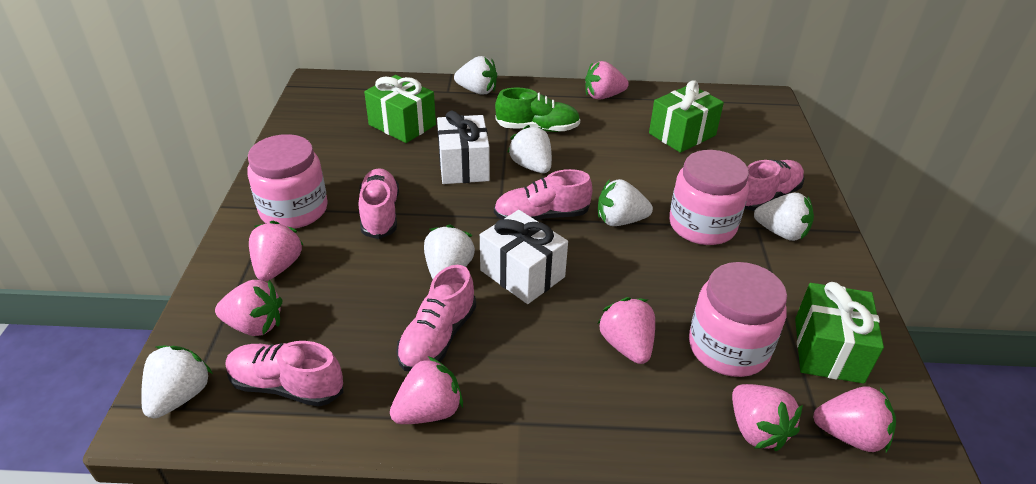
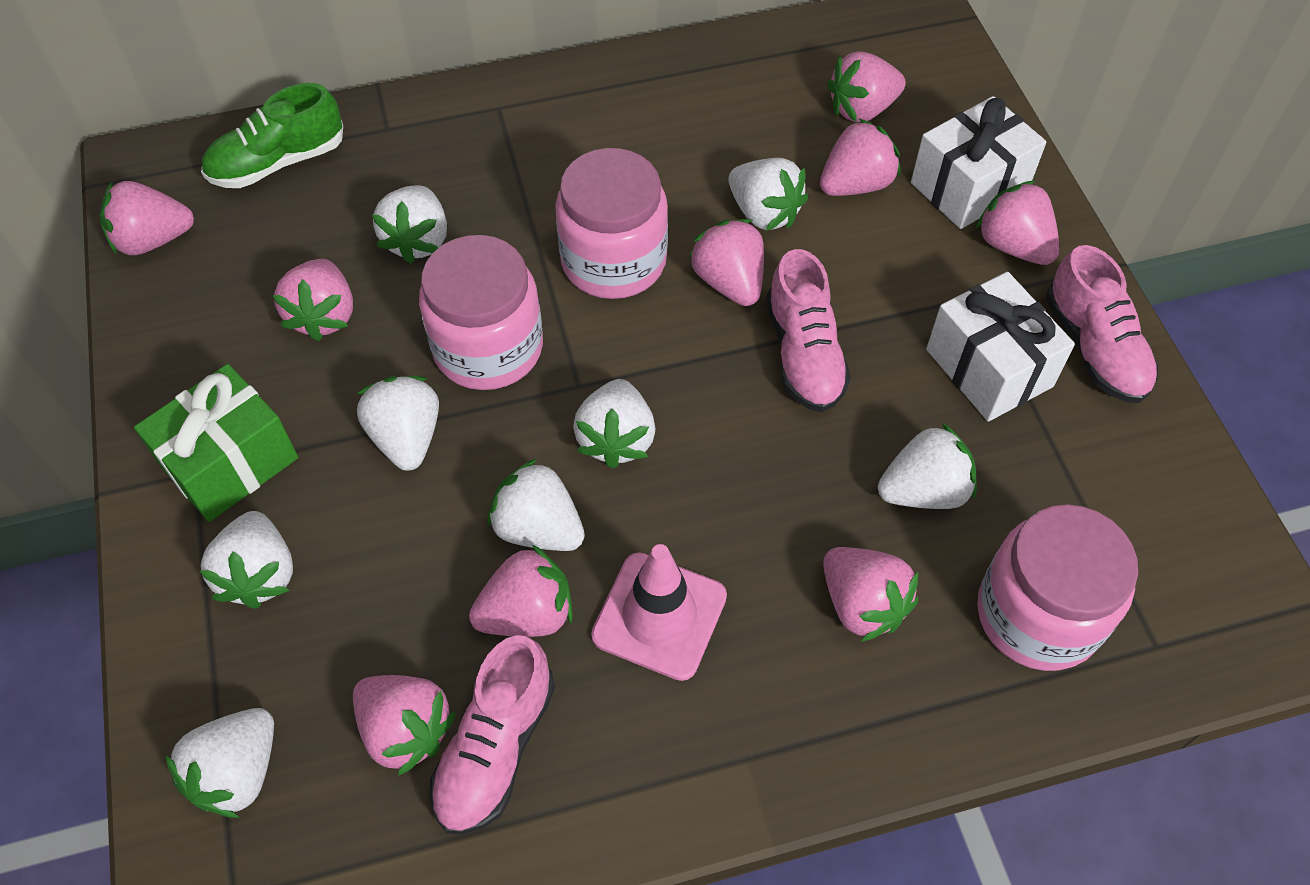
green gift: [364,75,436,143] [649,80,724,153] [795,282,884,384] = 3 -> [134,364,298,522] = 1
pink shoe: [225,341,343,407] [359,168,399,239] [396,265,476,372] [494,169,592,220] [744,159,805,211] = 5 -> [430,635,555,834] [766,249,851,412] [1046,245,1158,403] = 3
pink strawberry: [215,280,282,336] [249,221,303,281] [390,356,463,424] [585,61,629,100] [598,297,655,364] [732,384,803,451] [813,386,896,452] = 7 -> [100,181,194,255] [272,259,353,342] [353,675,456,776] [469,544,573,637] [689,219,764,306] [820,119,901,196] [823,547,918,642] [827,51,906,122] [976,181,1059,265] = 9
pink traffic cone: none = 0 -> [591,544,727,681] = 1
white strawberry: [141,346,213,418] [424,224,475,279] [454,56,497,95] [507,125,552,173] [598,179,653,226] [754,193,814,241] = 6 -> [165,708,274,818] [200,511,293,609] [356,376,439,471] [372,185,447,264] [487,459,585,551] [573,379,655,469] [728,158,808,231] [878,423,977,509] = 8

